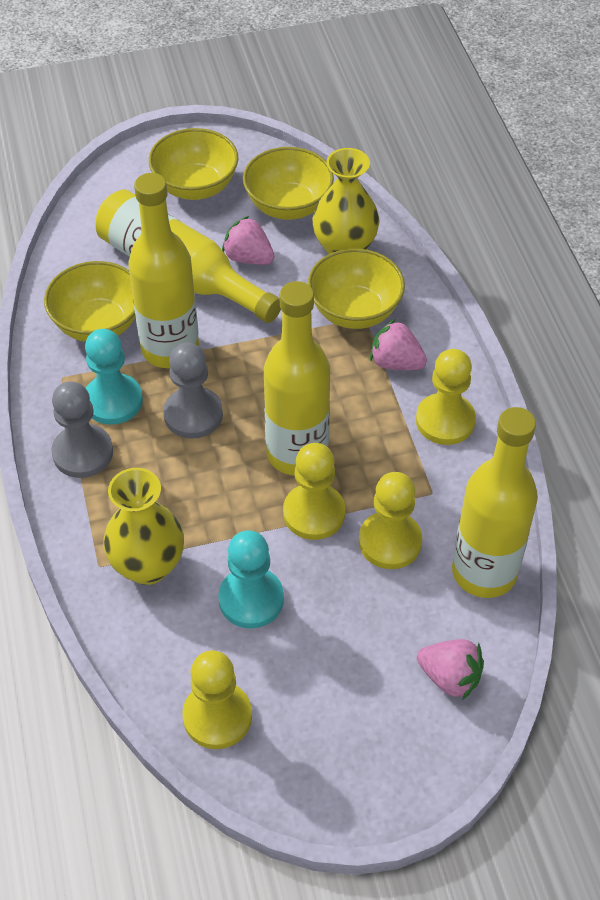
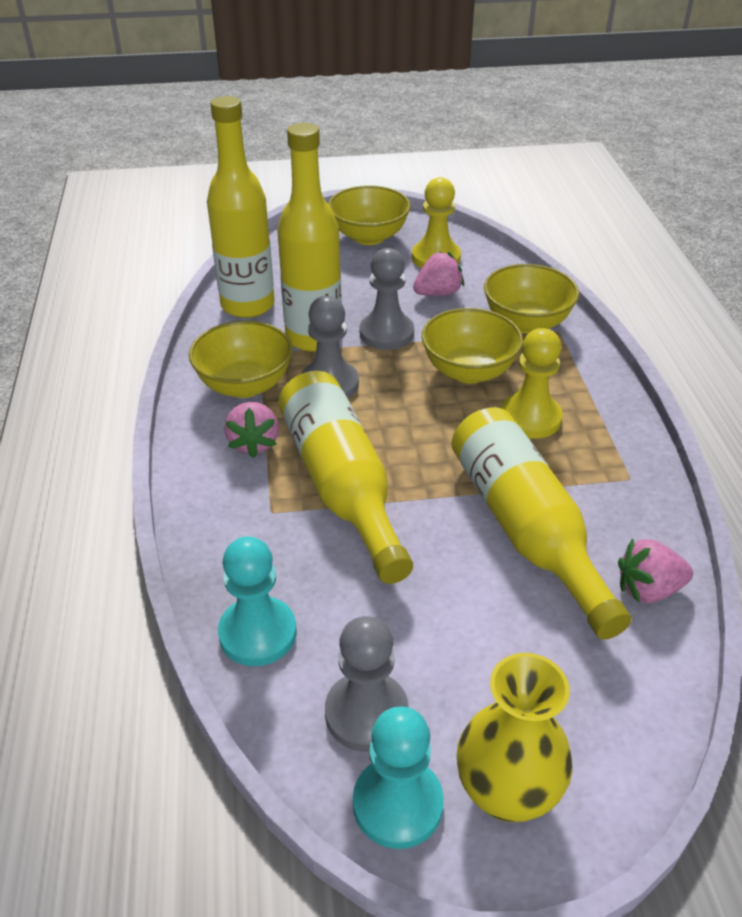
grey pawn: [51,381,113,478] [163,342,223,439] = 2 -> [301,296,359,398] [325,616,409,752] [360,248,414,350] = 3
yellow pawn: [182,650,252,749] [283,443,345,540] [359,472,422,569] [416,349,476,445] = 4 -> [412,177,461,268] [501,328,563,439] = 2
yellow vase: [103,468,184,585] [313,148,380,255] = 2 -> [457,653,572,822] = 1

